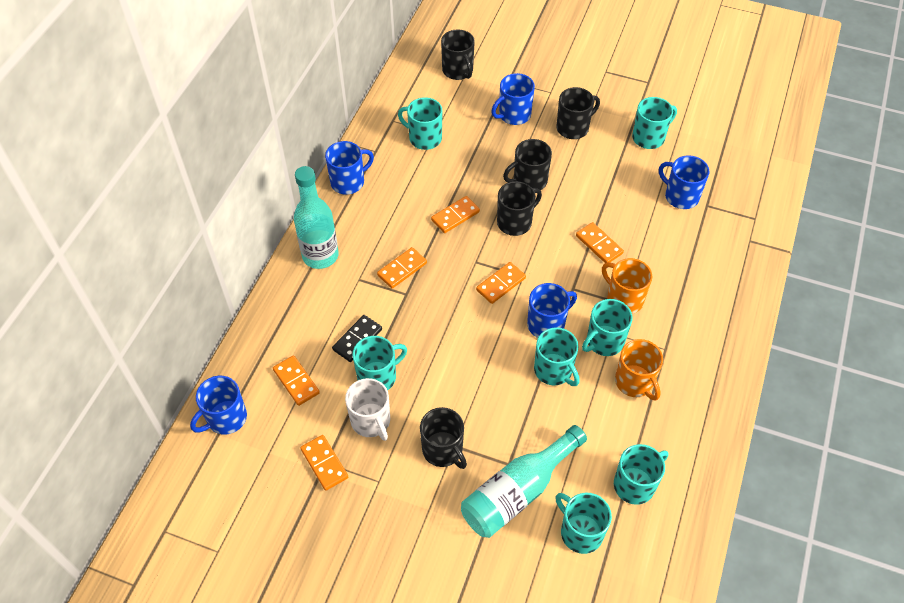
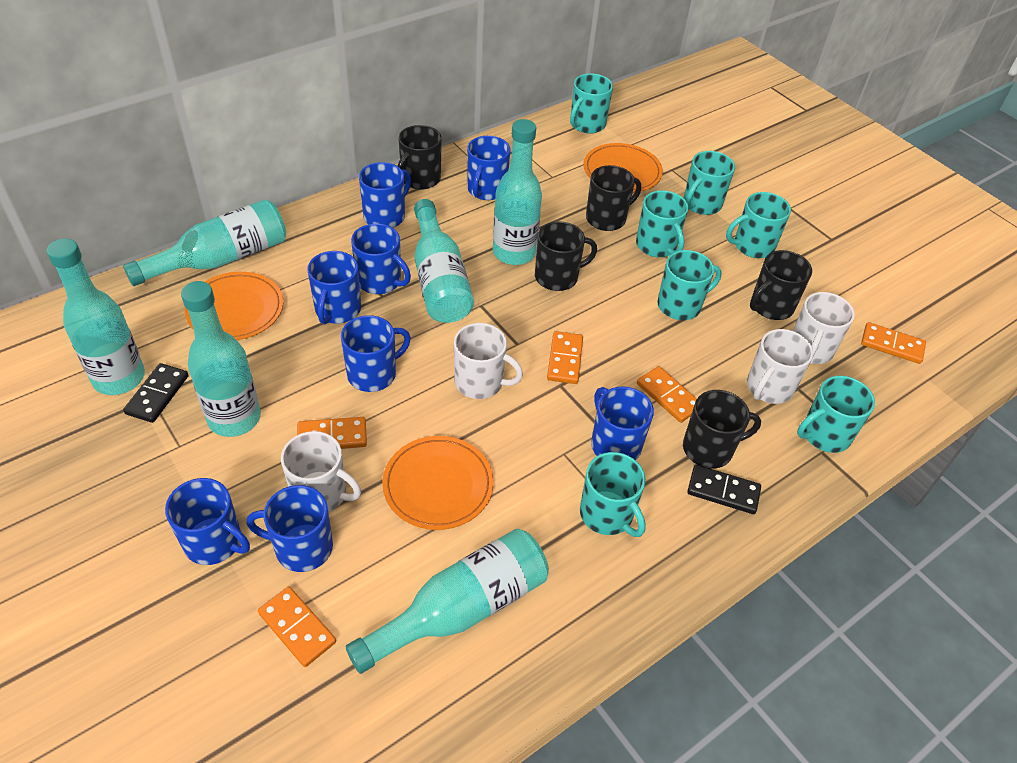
black domino: [332,315,382,362] = 1 -> [123,363,189,423] [687,465,761,514] = 2
blue mug: [190,376,247,435] [325,141,374,194] [491,73,535,125] [527,283,577,338] [659,155,709,209] = 5 -> [165,478,250,565] [246,485,333,572] [307,251,361,324] [341,315,411,392] [351,223,411,294] [359,162,411,228] [467,136,510,200] [591,386,654,460] = 8
orange domino: [273,355,320,406] [300,435,348,491] [377,247,427,289] [431,196,480,233] [476,262,526,304] [576,222,624,263] = 6 -> [258,587,336,667] [297,417,367,449] [547,331,583,384] [637,366,697,423] [861,322,926,364] = 5
orange mug: [602,258,652,314] [615,339,663,401] = 2 -> none = 0
orange plate: none = 0 -> [184,272,283,340] [382,436,494,530] [583,143,663,193] = 3
turquoise bottle: [294,166,339,269] [461,425,587,538] = 2 -> [47,238,145,395] [123,199,286,286] [181,281,261,437] [346,528,549,674] [414,199,474,323] [493,119,542,265] = 6
white mug: [345,378,390,441] = 1 -> [281,431,361,513] [454,323,523,399] [747,329,813,404] [793,292,855,364] = 4

